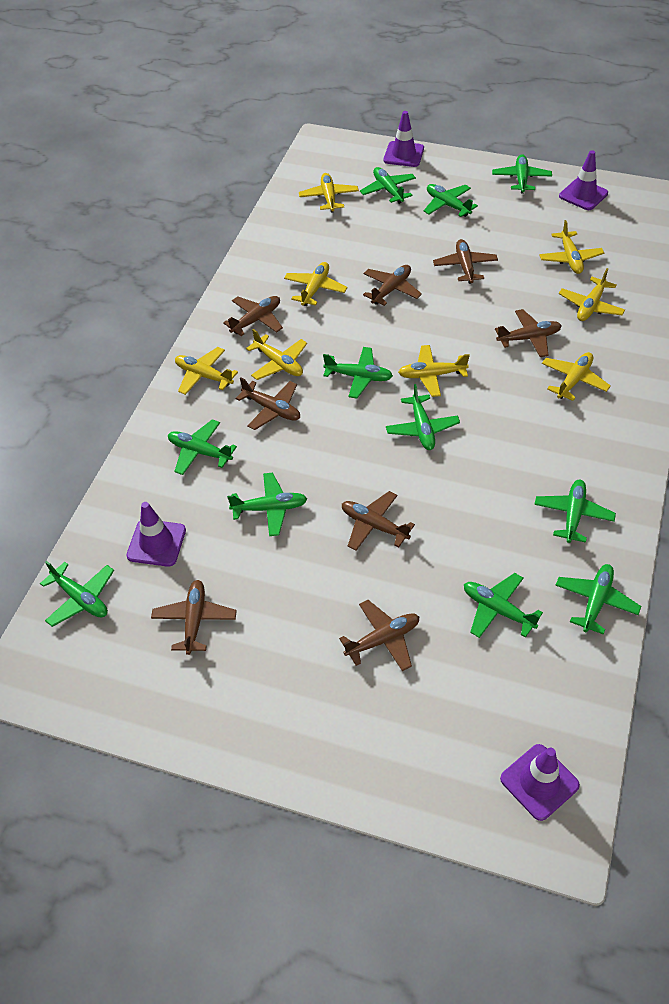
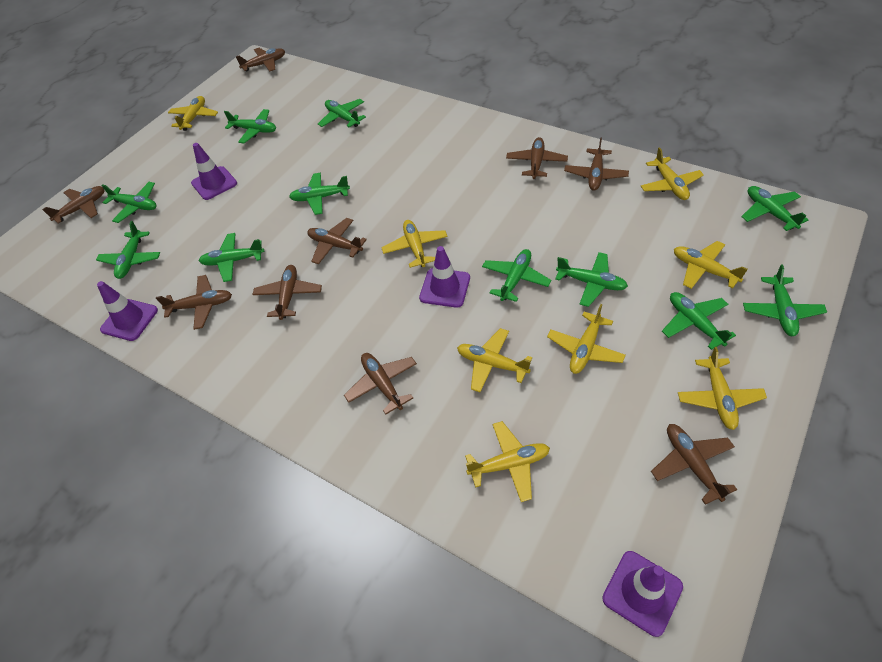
brown plane: [151,580,237,655] [223,296,283,336] [235,378,300,430] [339,600,419,671] [342,491,415,551] [363,265,422,306] [433,239,498,284] [495,309,562,357] = 8 -> [42,186,105,224] [156,275,232,330] [236,48,285,72] [252,265,322,320] [307,218,367,265] [344,353,417,415] [506,137,568,179] [564,137,629,191] [651,424,737,504] = 9

